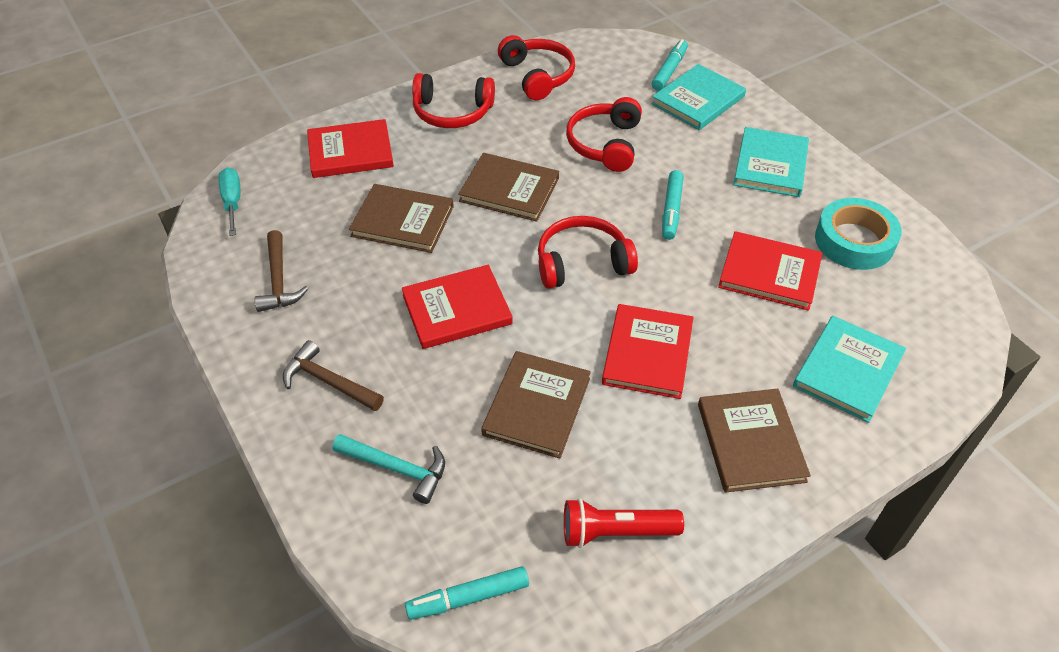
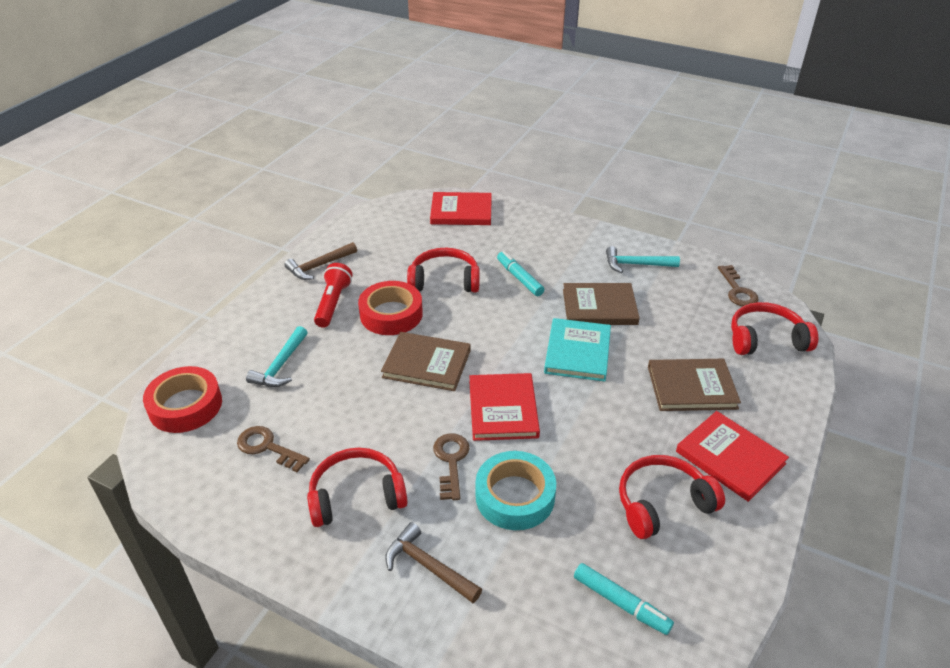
brown book: [349,184,454,253] [458,153,559,222] [481,351,591,459] [698,389,811,493] = 4 -> [381,332,471,391] [563,283,639,325] [648,359,741,411] = 3
brown key: none = 0 -> [237,426,310,472] [433,433,470,500] [718,265,759,306] = 3
red book: [307,119,394,178] [402,265,513,349] [602,304,693,399] [718,231,822,311] = 4 -> [430,192,492,225] [469,373,540,441] [676,411,789,502] = 3
red tape: none = 0 -> [143,366,222,433] [358,281,423,335] = 2
turquoise book: [651,64,746,130] [733,127,809,197] [793,316,906,423] = 3 -> [544,318,611,382] = 1
turquoise hammer: [332,434,445,504] = 1 -> [246,326,308,387] [606,246,680,273] = 2
turquoise marker: [405,566,529,620] [652,39,688,91] [662,170,684,240] = 3 -> [497,251,544,296] [574,563,674,635] = 2
turquoise screwdriver: [218,167,240,236] = 1 -> none = 0

